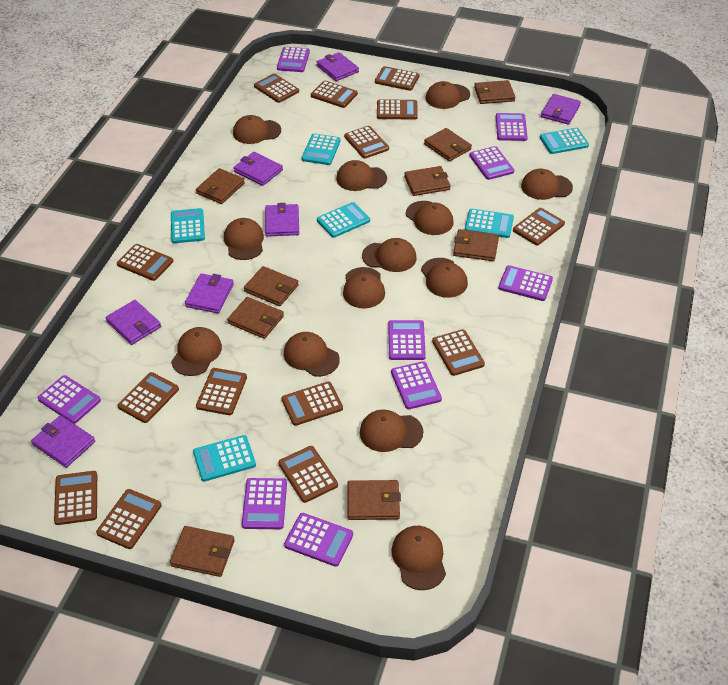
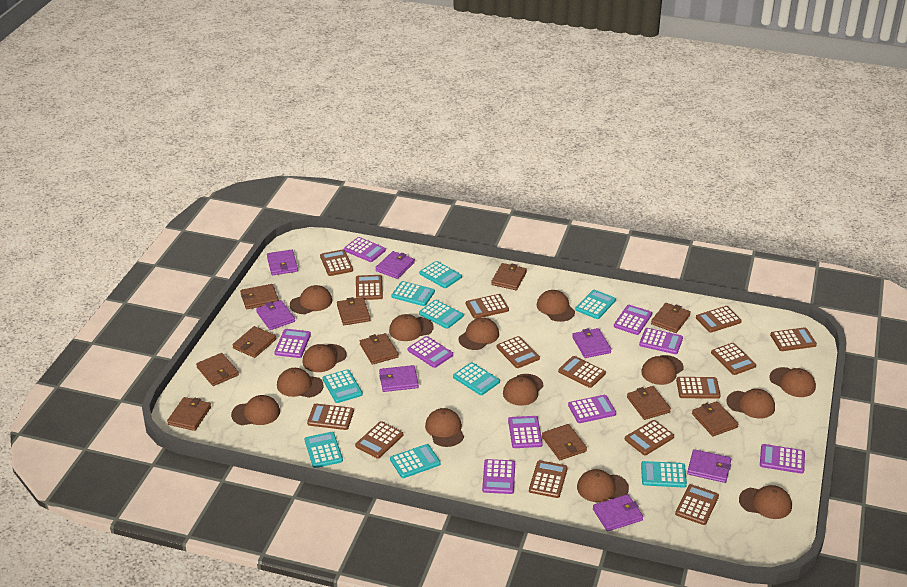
brown cap: [171,327,222,376] [224,218,264,260] [233,115,281,144] [284,332,340,377] [336,160,387,191] [343,267,385,308] [360,410,423,452] [362,238,417,272] [391,526,446,590] [406,201,454,235] [421,258,468,298] [426,81,470,109] [521,169,573,200] = 13 -> [231,395,280,425] [277,368,324,398] [290,285,332,314] [302,344,347,372] [389,314,434,341] [425,408,464,447] [459,318,499,350] [503,374,544,406] [537,290,575,322] [577,469,629,502] [641,355,684,385] [726,389,775,419] [739,485,792,519] [769,367,816,397] = 14
brown wallet: [170,526,235,577] [196,168,245,204] [227,297,284,339] [244,266,299,306] [347,480,401,520] [404,166,451,196] [424,128,472,162] [453,229,499,261] [474,80,515,104] = 9 -> [167,397,211,431] [196,353,239,386] [232,326,276,358] [240,284,279,309] [337,297,370,325] [360,333,399,365] [491,263,527,290] [542,424,587,460] [627,386,671,420] [651,303,691,333] [692,401,738,436] = 11
turquoise calculator: [171,208,205,243] [193,435,256,482] [302,133,341,165] [317,202,370,238] [465,209,514,238] [540,128,589,154] = 6 -> [305,432,343,468] [323,369,363,403] [390,444,441,478] [392,281,435,306] [419,261,462,288] [419,300,464,329] [453,362,500,395] [575,290,616,319] [641,461,687,488] = 9

